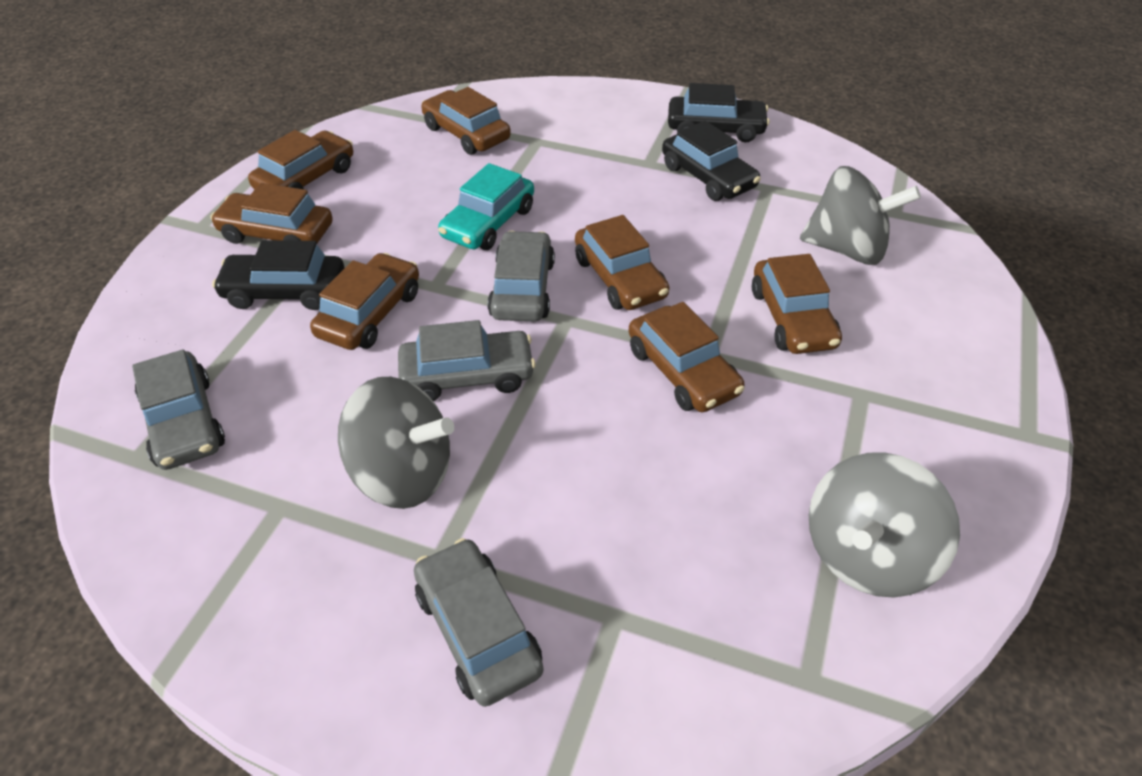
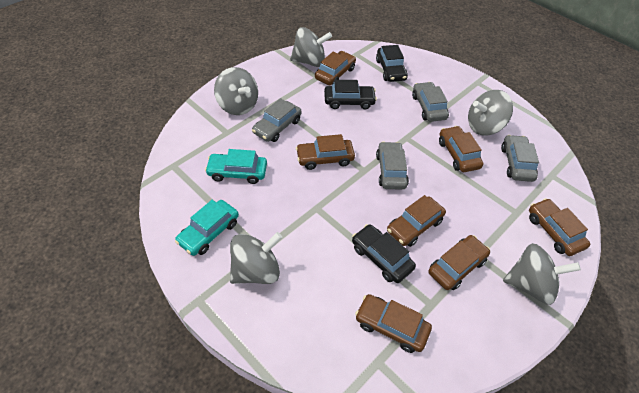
grey spinning top: [338,377,454,509] [800,166,921,265] [809,452,960,598] = 3 -> [214,67,258,115] [230,232,282,284] [290,27,332,67] [468,90,513,135] [503,243,581,305] = 5
turquoise car: [438,163,534,250] = 1 -> [175,200,239,256] [205,149,267,184] = 2

